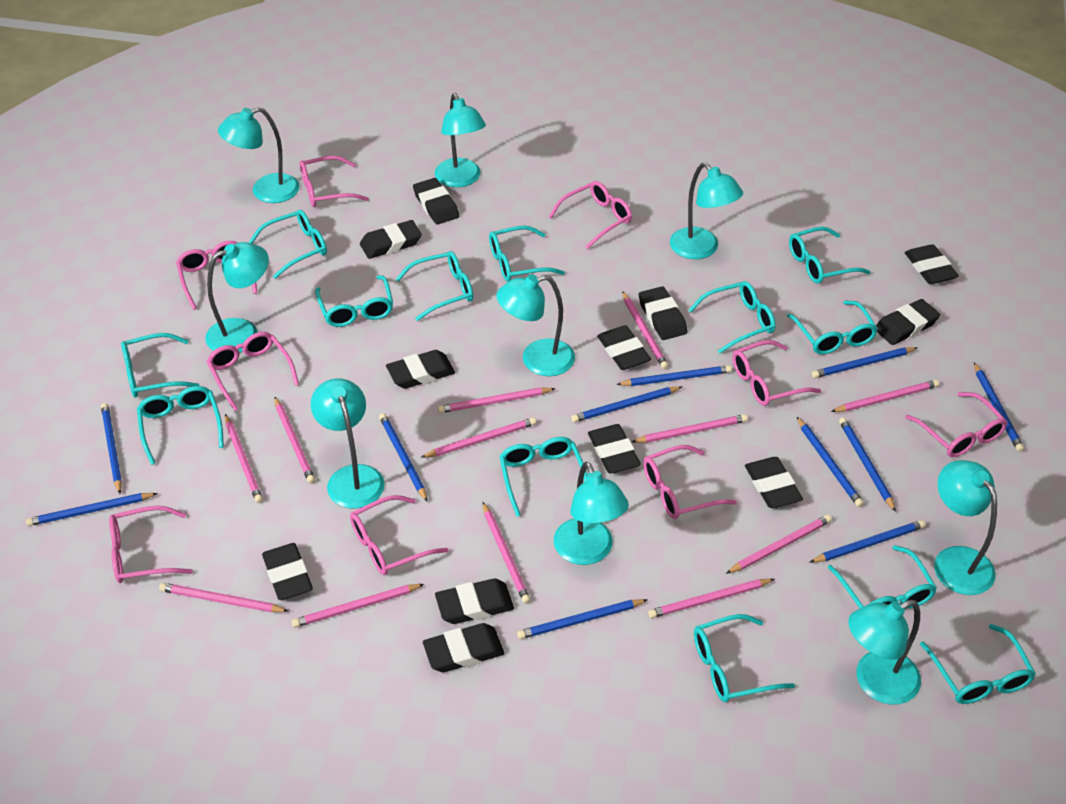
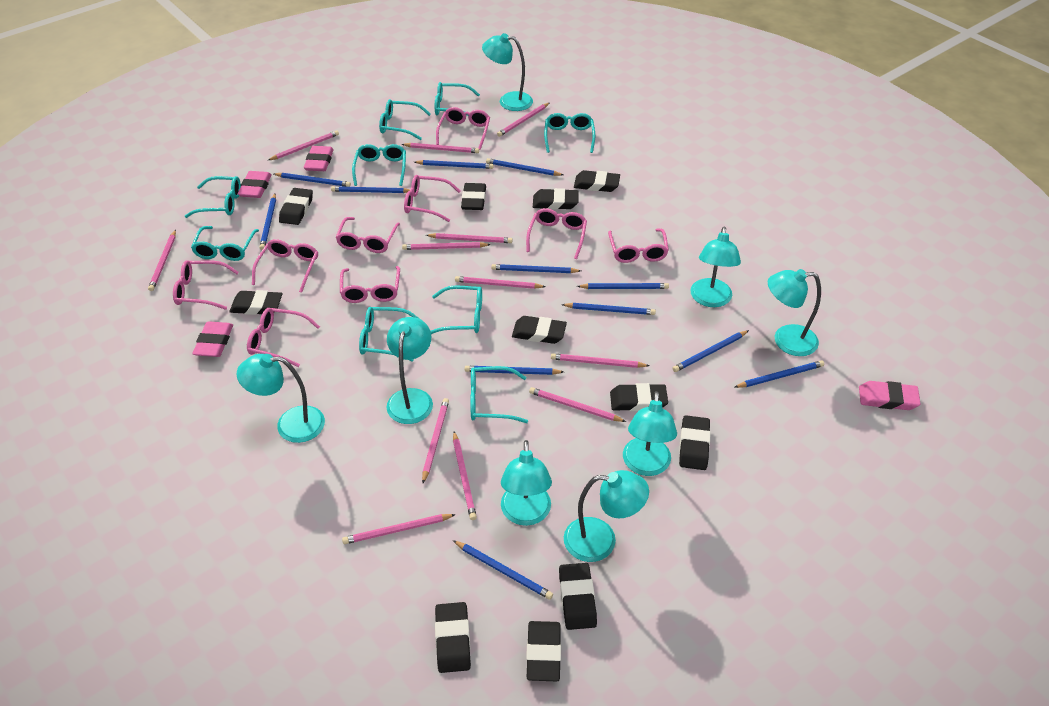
black eraser: [262,543,313,600] [360,220,422,259] [386,350,455,389] [413,178,459,225] [423,623,504,672] [435,578,514,624] [588,424,641,474] [597,325,651,370] [639,286,688,340] [745,457,803,508] [876,299,940,345] [905,244,959,284] = 12 -> [229,290,283,315] [279,188,313,225] [435,602,471,673] [461,183,486,210] [512,316,567,344] [526,621,561,681] [533,188,579,210] [559,563,597,630] [574,170,620,192] [610,383,668,411] [679,415,711,470] = 11
blue pencil: [26,493,158,526] [101,403,122,494] [379,413,428,502] [517,599,648,639] [571,386,682,422] [616,365,732,386] [797,417,864,507] [810,520,926,562] [812,347,917,378] [839,417,896,512] [974,363,1024,452] = 11 -> [259,194,276,250] [274,173,351,187] [331,186,410,193] [415,160,494,169] [453,540,553,600] [465,366,564,375] [486,158,563,176] [491,264,581,273] [562,303,656,315] [577,283,669,289] [673,330,749,372] [735,360,824,388] = 12
pink eraser: none = 0 -> [192,322,233,357] [238,171,272,198] [304,146,333,171] [859,381,921,410] = 4
turquoise glasses: [121,333,200,397] [137,386,224,465] [248,209,327,279] [315,275,393,327] [395,251,473,321] [489,225,565,282] [499,437,587,517] [688,281,776,354] [694,614,795,702] [787,301,878,355] [789,227,870,284] [827,545,937,608] [920,624,1036,704] = 13 -> [185,176,241,218] [191,226,259,261] [352,144,406,186] [359,307,420,361] [379,99,431,140] [431,285,482,334] [435,82,480,116] [470,366,528,423] [544,113,595,153] = 9
turquoise lamp: [205,242,269,353] [218,107,299,203] [311,378,385,509] [435,93,486,187] [496,274,575,376] [554,462,629,565] [670,162,743,259] [848,600,921,705] [934,460,997,595] = 9 -> [237,354,325,443] [386,317,433,424] [482,33,533,111] [501,440,552,526] [564,470,649,562] [623,391,677,476] [691,227,741,307] [768,269,821,356] = 8

